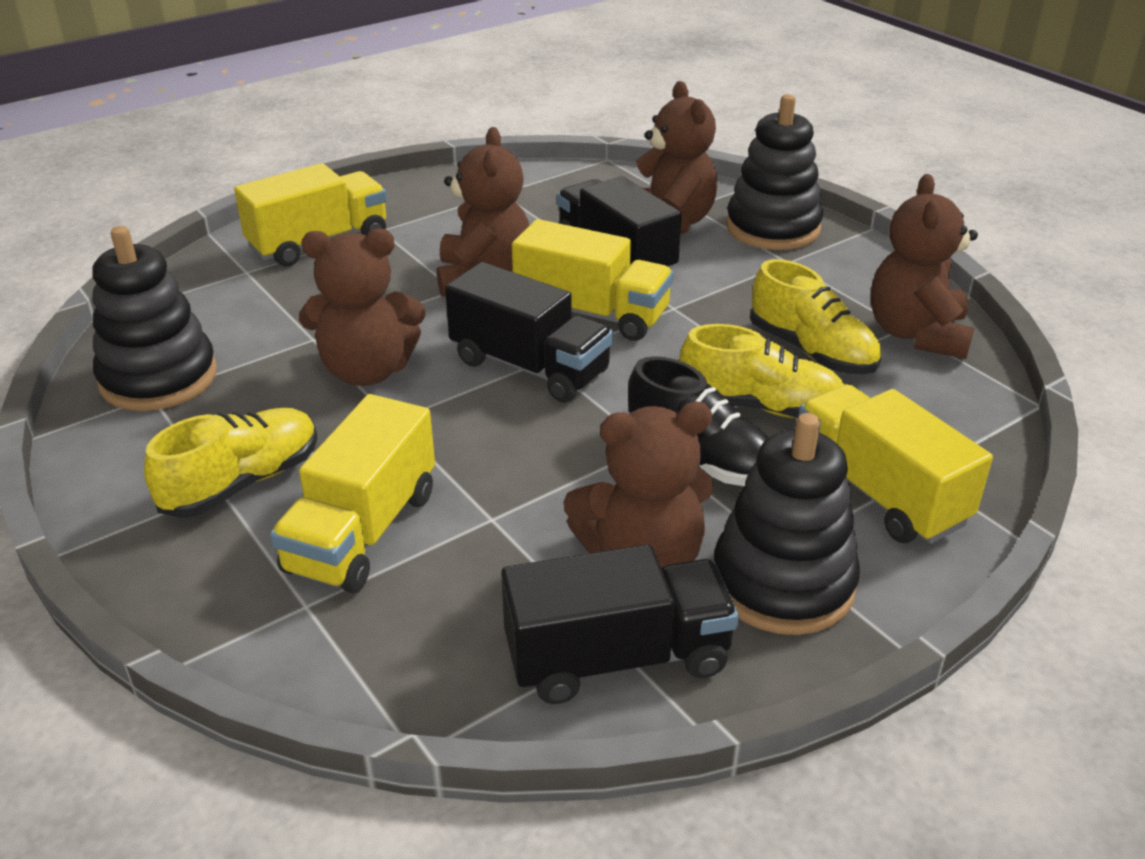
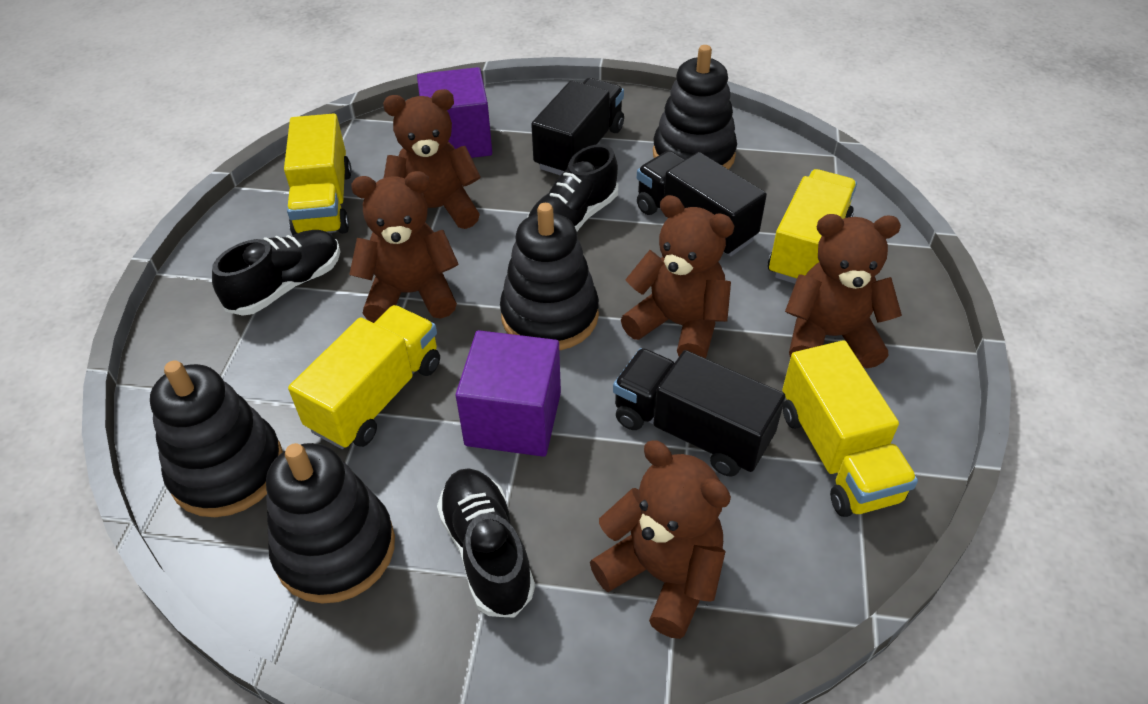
black shoe: [628,356,768,486] = 1 -> [212,230,341,316] [437,468,535,618] [527,144,618,231] = 3
black stacking toy: [92,226,217,411] [714,413,860,635] [726,94,823,250] = 3 -> [150,360,283,517] [266,443,395,604] [500,203,599,351] [653,45,737,169] = 4
purple cube: none = 0 -> [417,67,492,158] [456,330,561,457] = 2
yellow shoe: [144,408,318,518] [679,324,844,418] [750,259,881,374] = 3 -> none = 0

